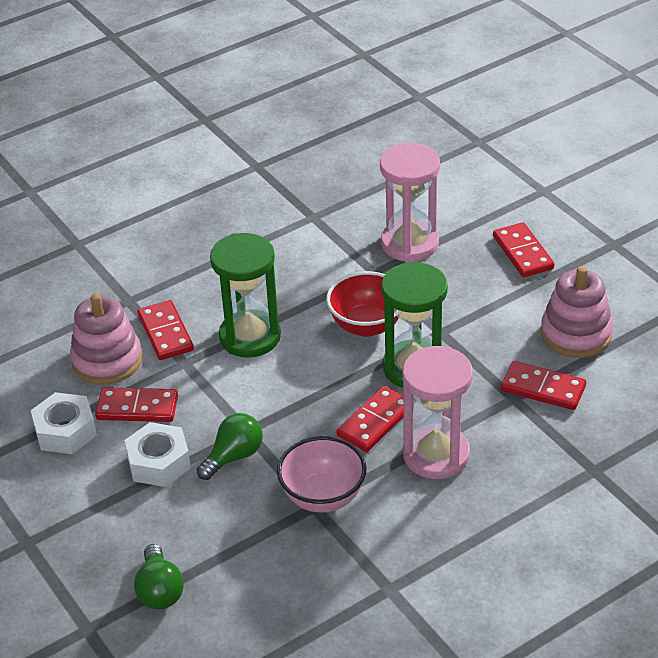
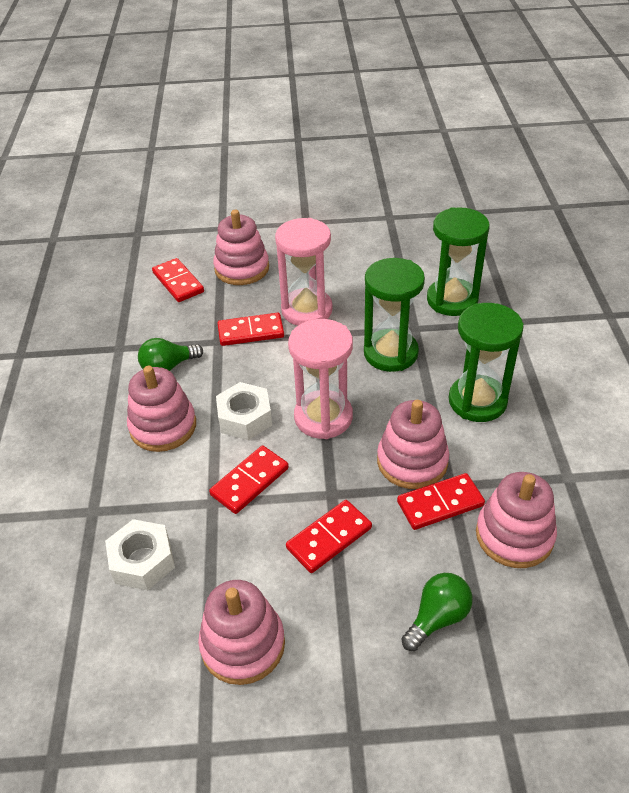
green hourglass: [210,233,281,357] [381,262,448,388] = 2 -> [364,258,425,372] [427,207,490,316] [449,303,524,422] = 3
pink bowl: [277,436,367,512] = 1 -> none = 0
pink stacking toy: [70,293,143,385] [541,266,613,358] = 2 -> [127,366,196,452] [198,580,285,685] [213,210,269,285] [377,400,449,489] [476,472,557,568] = 5
red bowl: [326,271,399,337] = 1 -> none = 0

